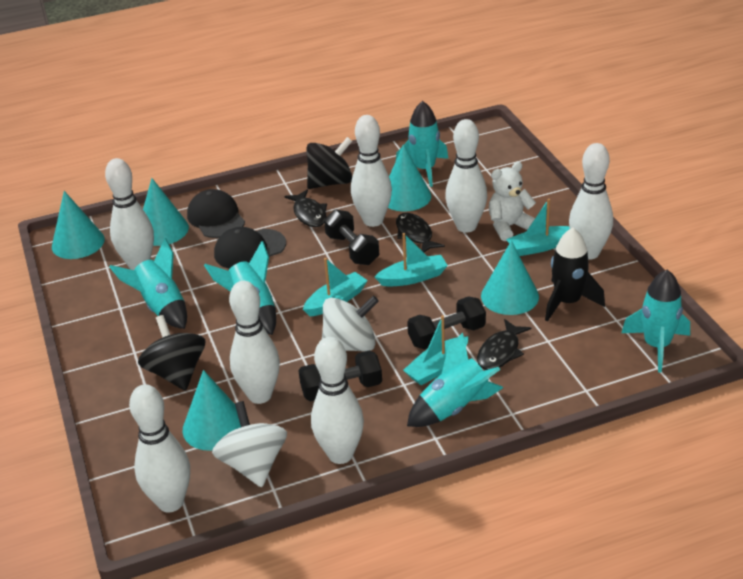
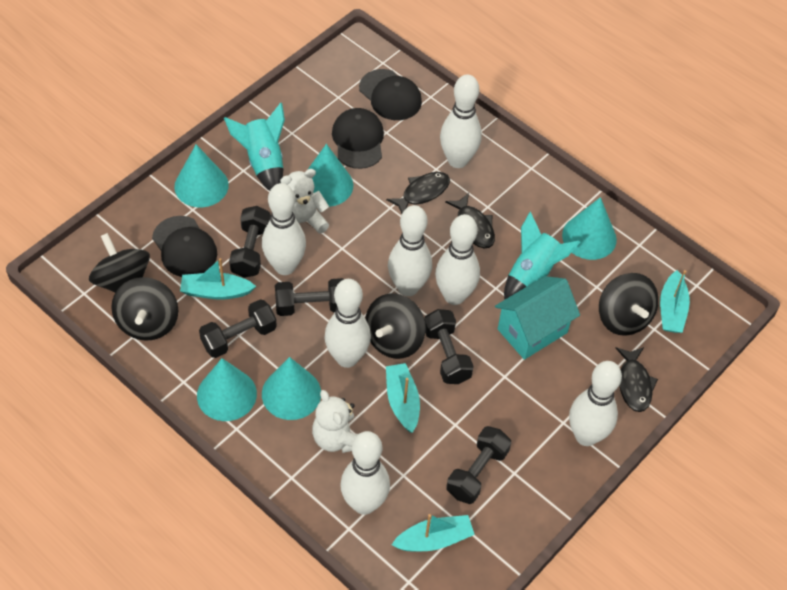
black cap: [187,189,245,238] [214,227,286,269] = 2 -> [152,216,217,277] [332,108,384,169] [359,69,422,120] = 3
black dumbbell: [298,350,382,401] [324,209,379,265] [407,296,486,349] = 3 -> [199,299,277,358] [229,206,271,278] [275,278,344,316] [424,309,474,384] [446,426,511,504] = 5
black rocket: [545,228,605,322] = 1 -> none = 0
black spinning top: [138,315,205,391] [307,137,352,189] = 2 -> [89,233,150,293] [111,277,178,341] [365,293,426,359] [599,273,659,336] = 4
turquoise house: none = 0 -> [495,276,580,360] = 1
turquoise rocket: [109,238,187,329] [204,241,276,335] [396,101,448,187] [407,332,503,427] [621,270,690,373] = 5 -> [224,103,285,191] [504,211,580,299] = 2
white spinning top: [212,401,287,487] [322,296,379,351] = 2 -> none = 0
white teddy bear: [489,162,536,241] = 1 -> [280,169,329,234] [312,390,360,453] = 2

